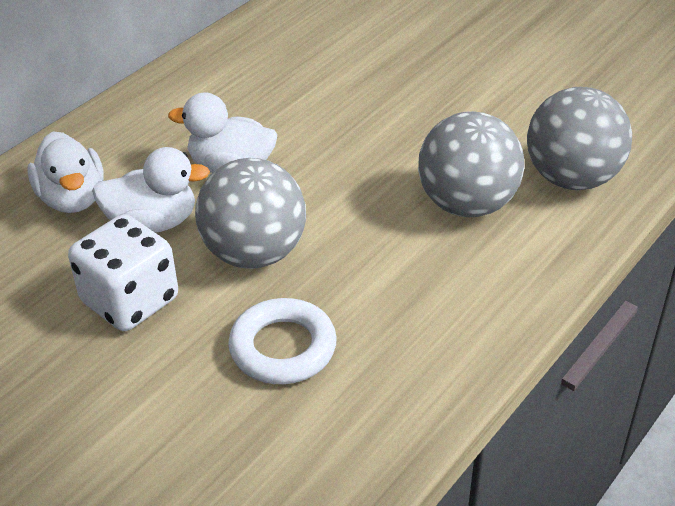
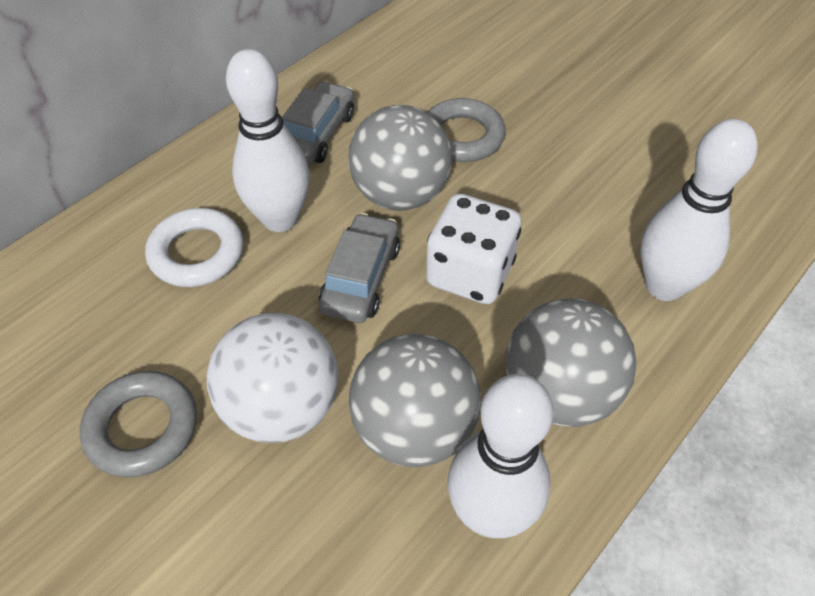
grey car: none = 0 -> [282,81,354,164] [319,213,400,323] = 2
grey ring: none = 0 -> [80,371,197,477] [427,98,506,162] = 2
white ball: none = 0 -> [207,313,338,443] = 1
white bowling pin: none = 0 -> [226,49,310,232] [448,374,553,538] [640,119,758,301] = 3
white duck: [27,131,104,213] [92,147,210,233] [168,92,277,173] = 3 -> none = 0

